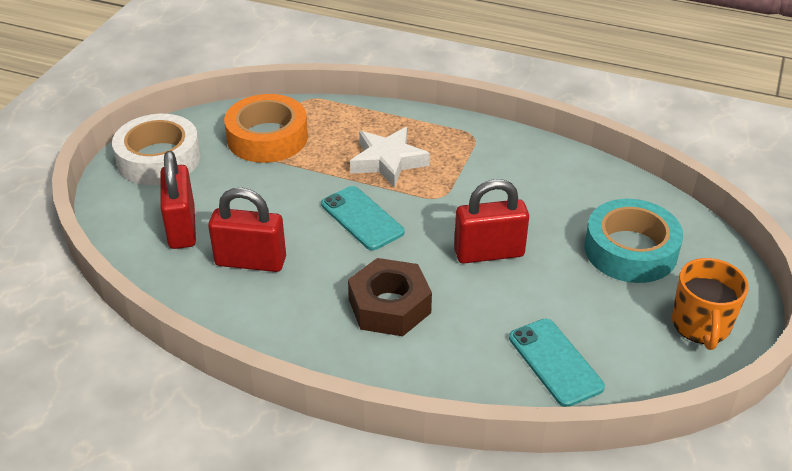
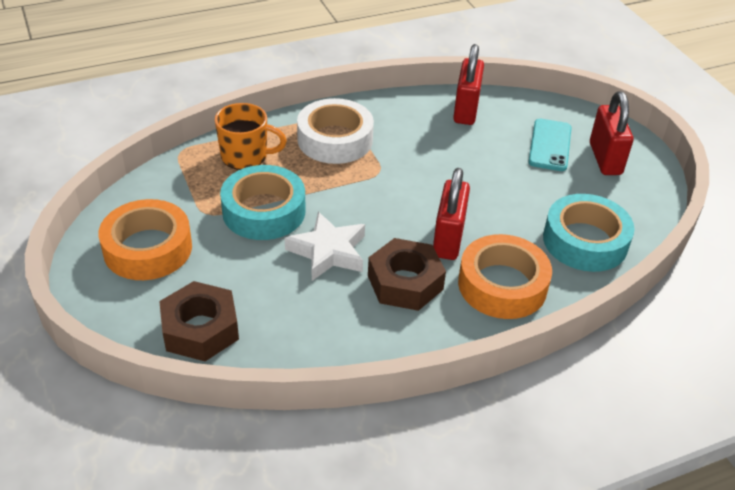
brown nut: [348,258,432,336] = 1 -> [159,281,239,361] [368,238,446,311] = 2
orange tape: [224,94,308,163] = 1 -> [98,199,192,280] [458,234,552,319] = 2
turquoise phone: [321,186,404,250] [509,319,605,407] = 2 -> [528,119,572,171] = 1
turquoise tape: [585,199,683,283] = 1 -> [220,165,305,240] [543,194,635,272] = 2

